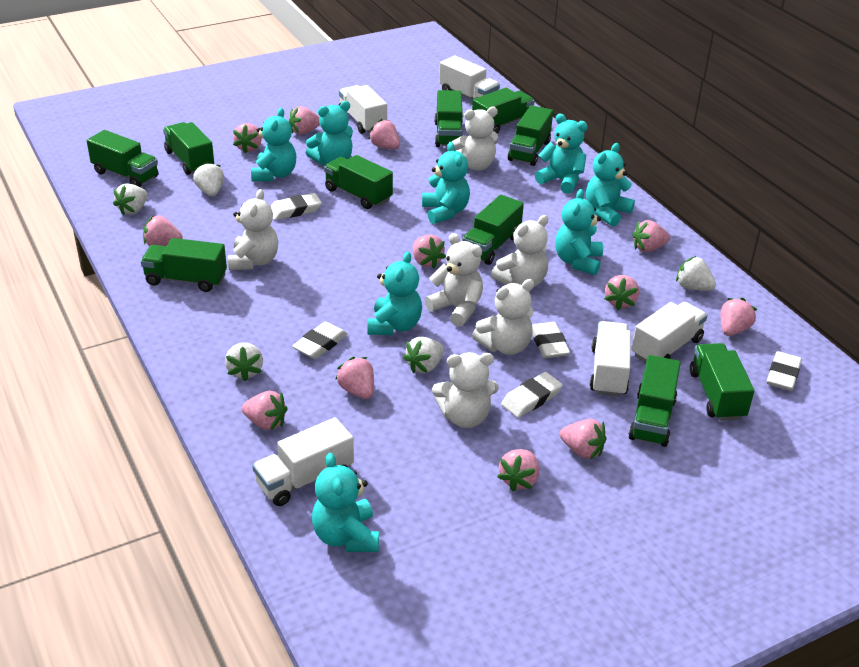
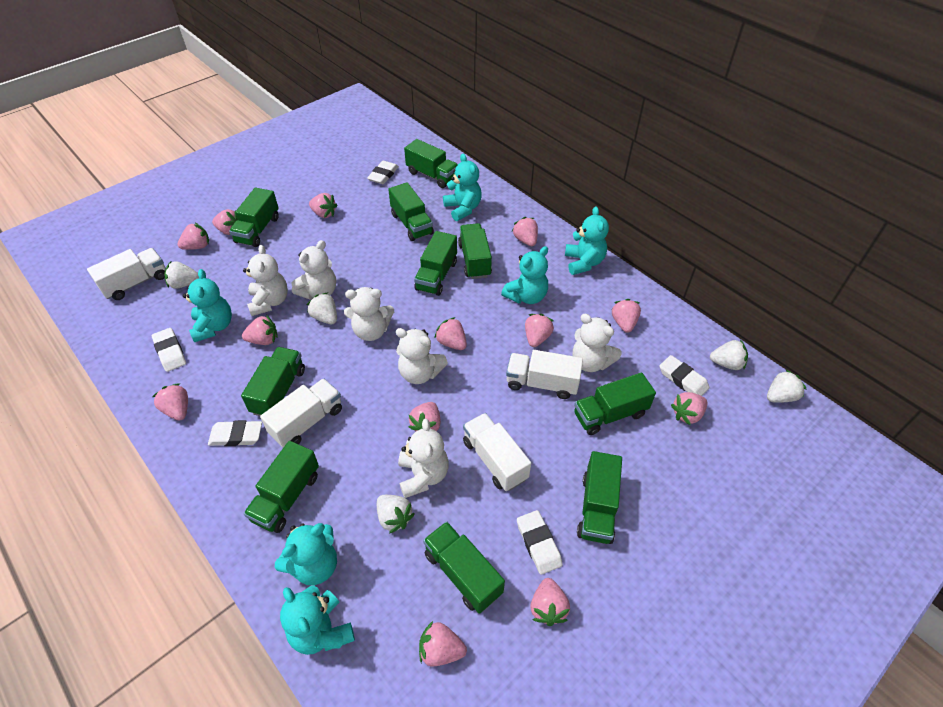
pink strawberry: [143,215,183,246] [233,123,262,154] [242,391,288,430] [289,106,320,135] [335,357,374,399] [368,119,400,149] [413,235,446,268] [497,449,539,491] [560,419,606,459] [605,275,639,310] [632,220,670,252] [721,298,757,336] = 12 -> [152,383,188,421] [177,223,209,250] [212,209,238,235] [242,315,278,345] [309,193,337,218] [409,402,441,431] [419,621,467,666] [435,317,467,350] [512,217,538,246] [525,314,554,347] [530,578,570,626] [612,299,641,333] [671,392,708,425] = 13
turquoise teddy bear: [251,108,297,181] [306,101,353,165] [312,453,379,552] [368,251,422,335] [422,142,470,224] [535,114,588,194] [555,189,603,275] [586,143,635,227] = 8 -> [183,269,232,342] [275,523,337,585] [280,586,355,655] [443,154,482,221] [501,246,548,304] [565,207,609,275] = 6
white truck: [252,417,354,506] [339,85,387,134] [439,56,500,100] [590,321,631,397] [632,302,707,363] = 5 -> [87,248,166,300] [260,378,342,448] [463,413,531,491] [506,350,583,399] = 4

